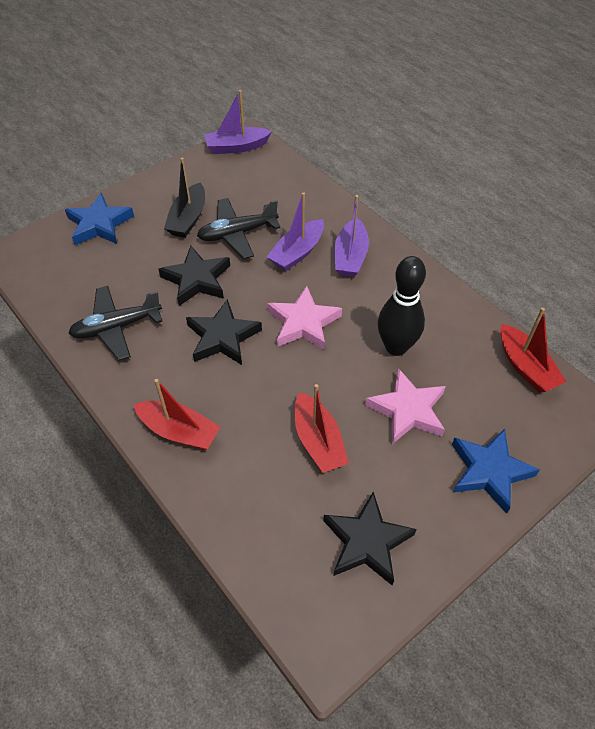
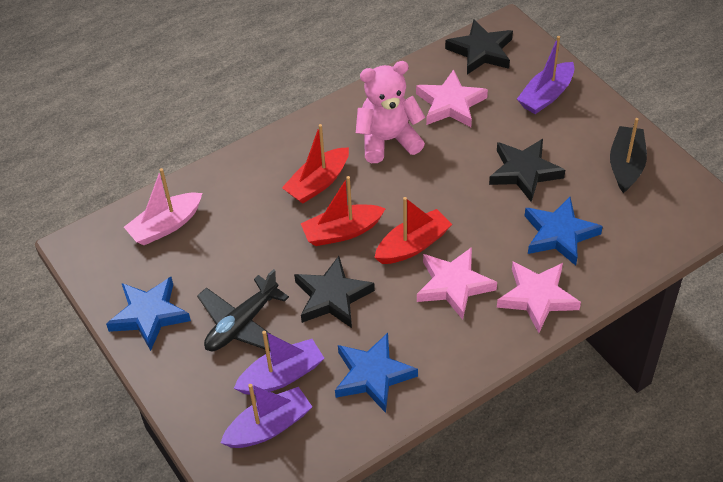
black bowling pin: [378,256,426,356] = 1 -> none = 0
black plane: [68,286,162,361] [197,198,280,259] = 2 -> [197,269,289,352] = 1
blue star: [65,193,134,245] [452,428,540,514] = 2 -> [106,277,191,351] [335,333,418,413] [525,197,603,266] = 3
pink boat: none = 0 -> [124,168,202,245] = 1
pink star: [267,286,342,350] [365,368,446,444] = 2 -> [416,69,488,127] [417,247,497,320] [497,262,581,333] = 3
pink teddy bear: none = 0 -> [356,61,425,163] = 1

